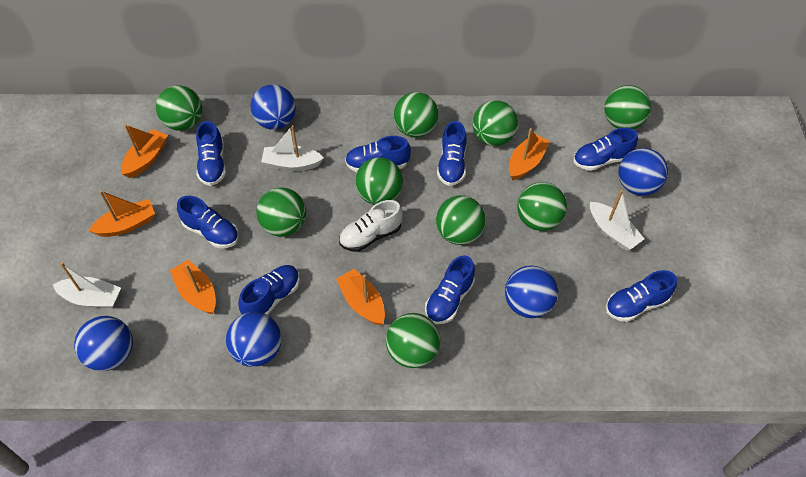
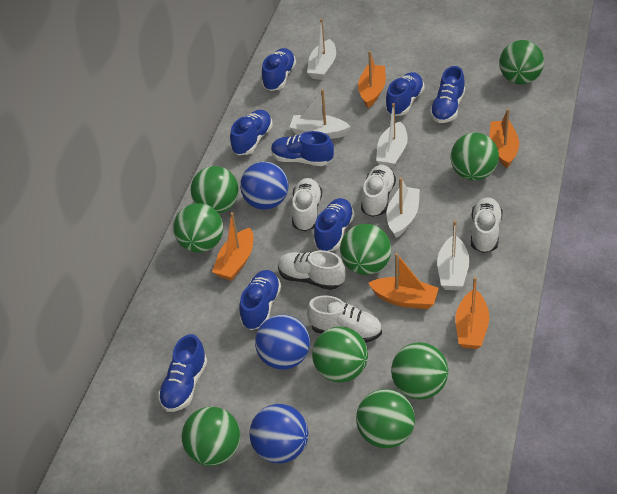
blue ball: [74,316,133,371] [226,312,282,367] [251,84,296,130] [505,266,558,318] [618,148,668,196] = 5 -> [240,162,289,210] [249,404,308,463] [255,315,310,370] = 3
white boat: [53,262,121,308] [261,125,324,171] [590,190,644,251] = 3 -> [290,89,351,139] [307,19,336,80] [376,103,408,168] [386,178,420,238] [437,220,470,291] = 5
white shoe: [339,200,403,252] = 1 -> [278,250,346,290] [291,178,322,231] [307,295,382,343] [361,165,396,217] [471,197,503,253] = 5

